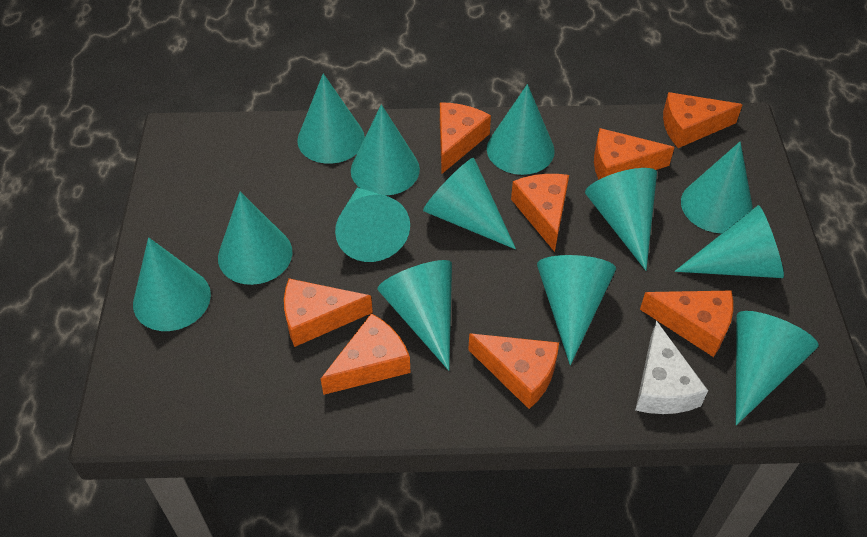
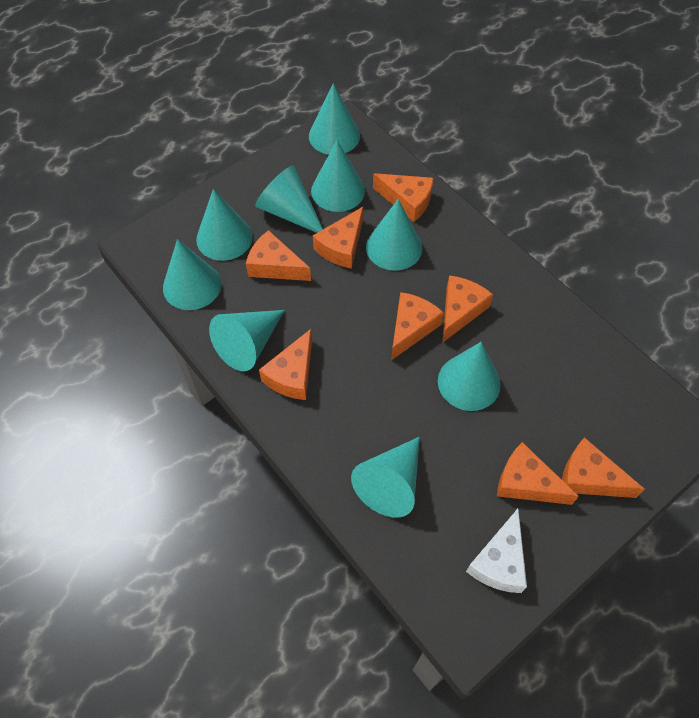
turquoise cone: [133,237,211,331] [218,192,292,285] [297,73,365,164] [335,187,410,262] [351,104,420,196] [377,260,452,371] [423,158,516,249] [487,84,555,175] [537,255,616,365] [585,168,657,270] [675,205,784,278] [681,141,753,233] [736,311,819,425] = 13 -> [163,239,221,310] [196,189,253,261] [209,310,285,371] [255,165,323,233] [309,83,360,155] [311,140,365,212] [351,437,420,518] [366,199,422,270] [438,342,501,411] = 9

